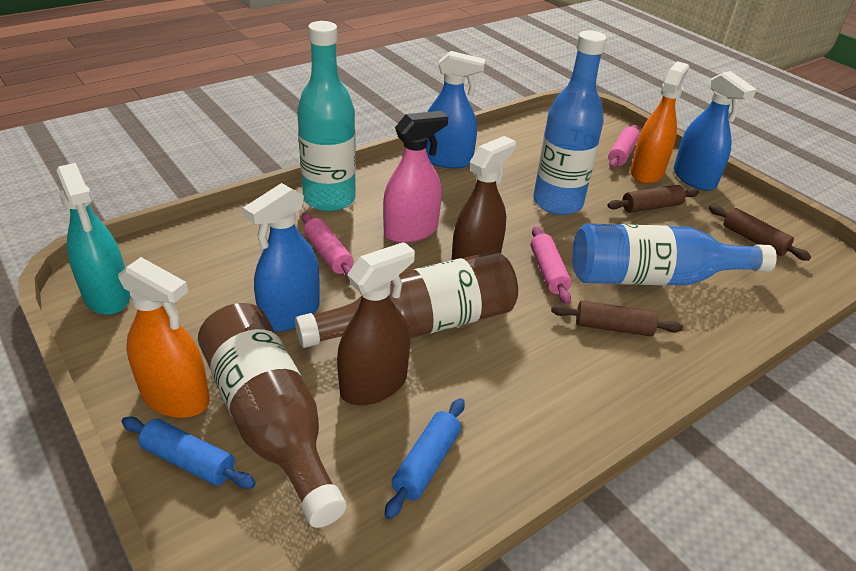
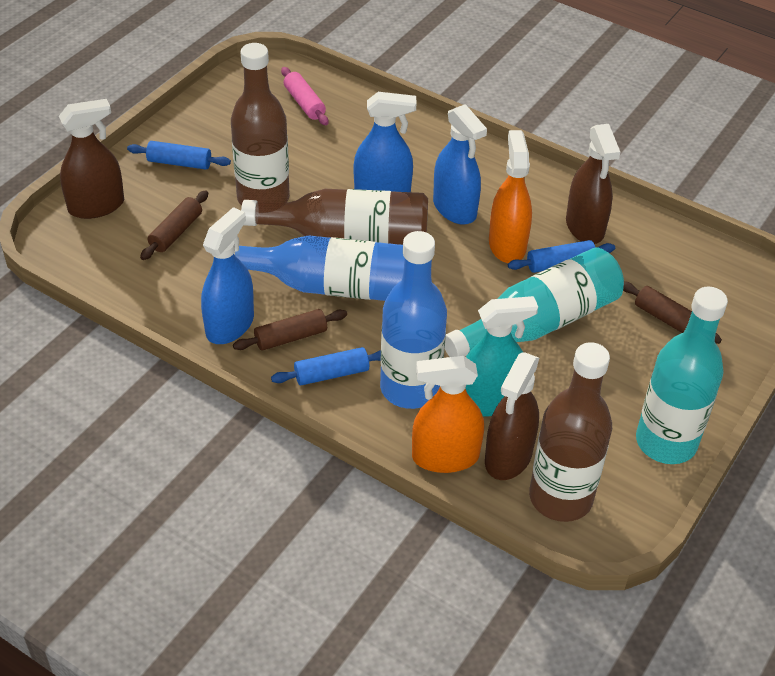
blue rolling pin: [121,417,256,489] [384,398,465,519] = 2 -> [127,141,231,170] [271,347,381,385] [508,240,615,273] = 3
brown bottle: [198,303,346,528] [295,251,518,348] = 2 -> [231,43,290,206] [241,189,428,245] [529,342,612,522] = 3
brown spray bottle: [337,242,415,405] [452,136,516,260] = 2 -> [59,99,124,219] [485,353,539,480] [566,124,620,244] = 3
pink rolling pin: [302,213,353,280] [531,226,572,305] [608,125,640,168] = 3 -> [281,67,328,125] = 1
pink spray bottle: [383,111,448,243] = 1 -> none = 0
turquoise bottle: [297,21,356,211] = 1 -> [445,247,624,357] [636,287,728,464] = 2

